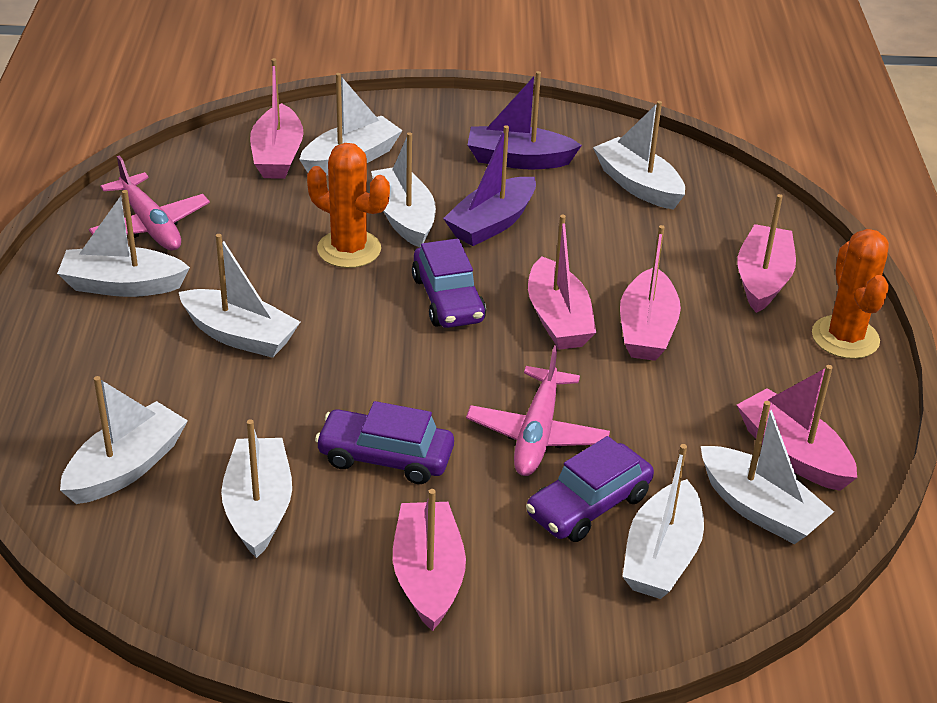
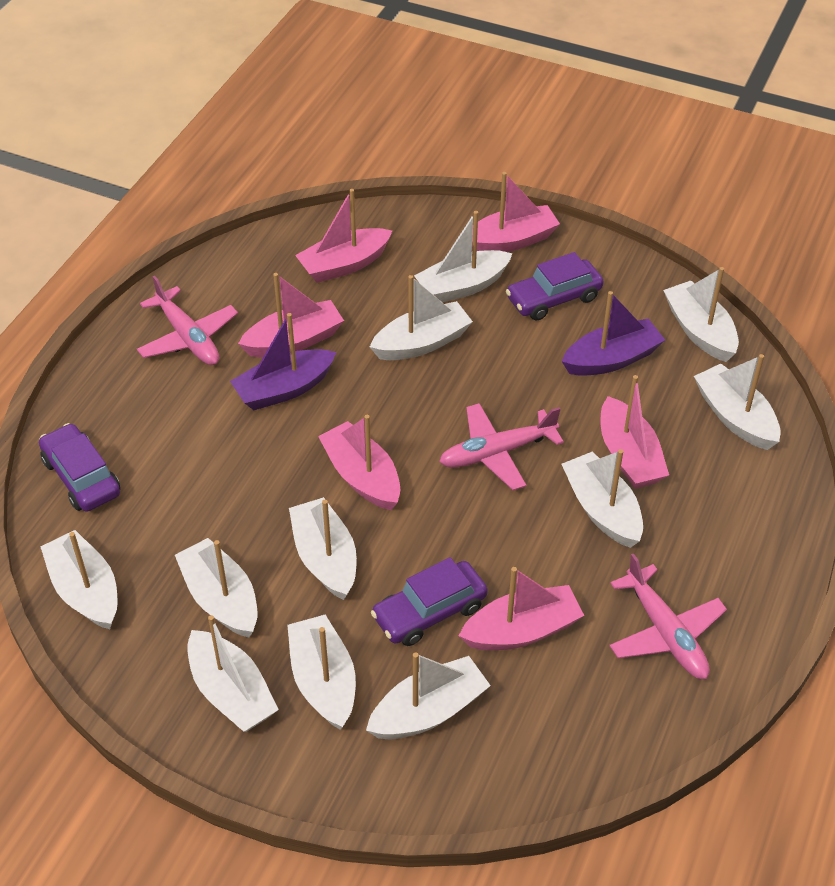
orange cactus: [307,143,390,268] [812,229,889,359] = 2 -> none = 0
pink plane: [89,155,210,251] [466,345,610,476] = 2 -> [137,275,238,365] [439,403,564,490] [609,553,727,679] = 3
white boat: [57,190,190,297] [60,376,188,504] [179,234,300,358] [221,419,292,558] [299,73,403,175] [371,132,436,247] [593,101,685,210] [622,444,704,599] [701,401,834,544] = 9 -> [40,530,118,629] [175,538,257,637] [187,615,279,732] [287,615,356,729] [289,497,357,600] [366,652,491,739] [370,275,473,360] [414,211,513,302] [562,449,643,548] [663,267,739,362] [694,354,781,450] = 11

